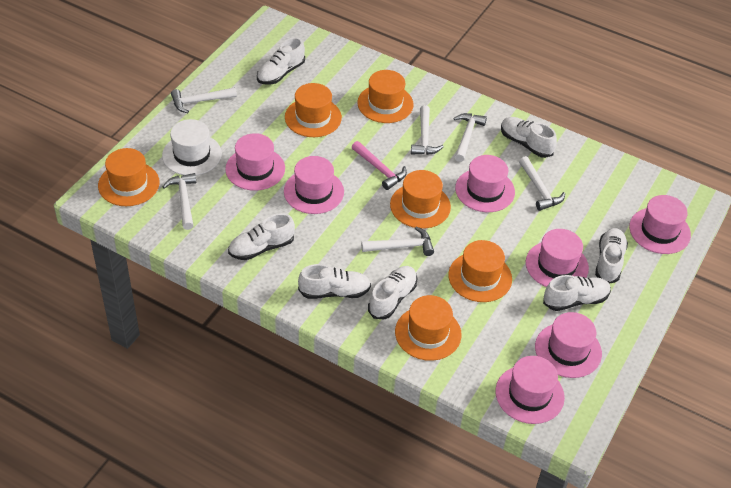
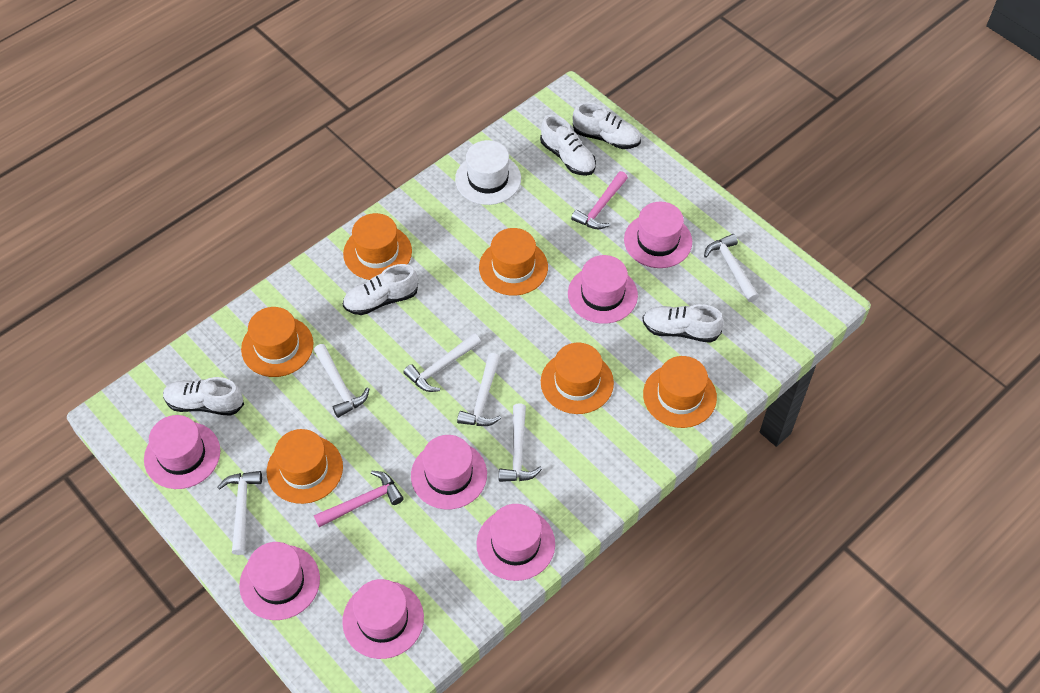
pink hammer: [352,141,407,190] = 1 -> [314,471,404,527] [571,171,628,229] = 2
white shoe: [228,213,295,260] [257,37,305,85] [298,264,371,299] [368,266,417,319] [501,117,557,158] [543,275,611,311] [595,228,628,283] = 7 -> [163,377,244,416] [343,264,418,315] [540,115,596,176] [573,102,641,149] [642,304,724,343] = 5

